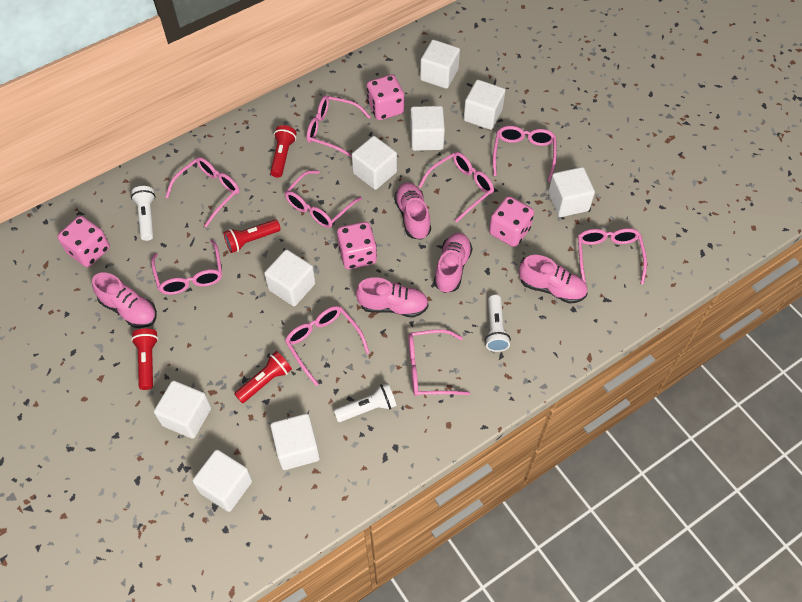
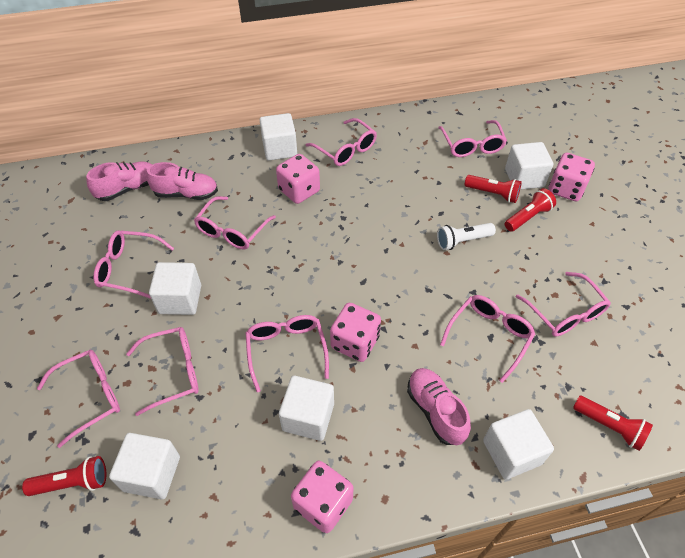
pink shoe: [92,273,157,328] [356,277,429,318] [394,182,431,240] [434,233,472,293] [519,255,587,304] = 5 -> [86,162,152,201] [146,162,218,200] [407,368,471,445] = 3
white cube: [154,380,211,439] [192,449,252,512] [264,249,316,306] [270,414,320,470] [352,136,397,190] [410,106,445,151] [420,40,460,89] [464,80,505,130] [548,167,595,217] = 9 -> [109,433,180,499] [149,262,201,315] [260,113,297,160] [279,376,334,441] [483,409,554,480] [505,142,553,190] = 6
white flashlight: [131,186,156,241] [334,383,397,422] [485,295,511,352] = 3 -> [437,223,496,250] = 1

